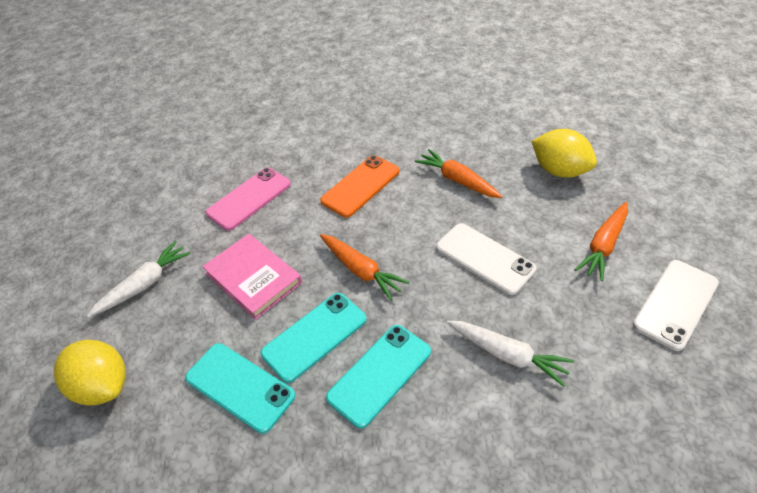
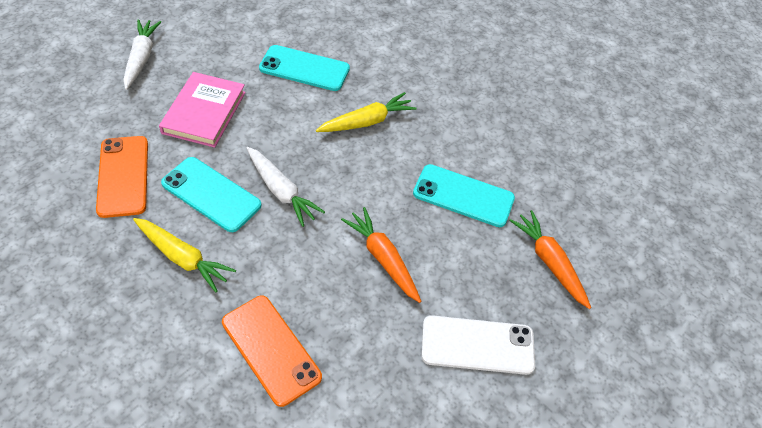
orange carrot: [320,234,409,300] [415,149,502,198] [574,202,628,281] = 3 -> [341,207,421,303] [509,210,591,309] = 2
orange phone: [320,155,400,218] = 1 -> [96,136,148,218] [222,296,322,407] = 2
pink phone: [206,168,291,231] = 1 -> none = 0
white phone: [436,223,537,295] [633,260,719,351] = 2 -> [421,315,535,375] = 1
yellow carrot: none = 0 -> [133,218,236,292] [316,92,416,132] = 2
yellow lemon: [54,340,126,406] [532,129,597,178] = 2 -> none = 0

